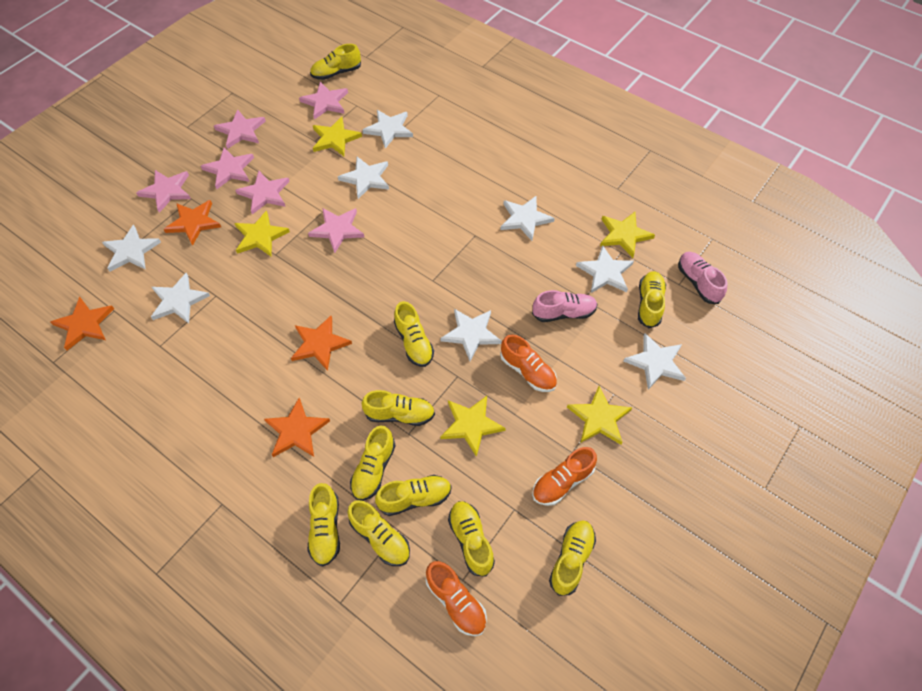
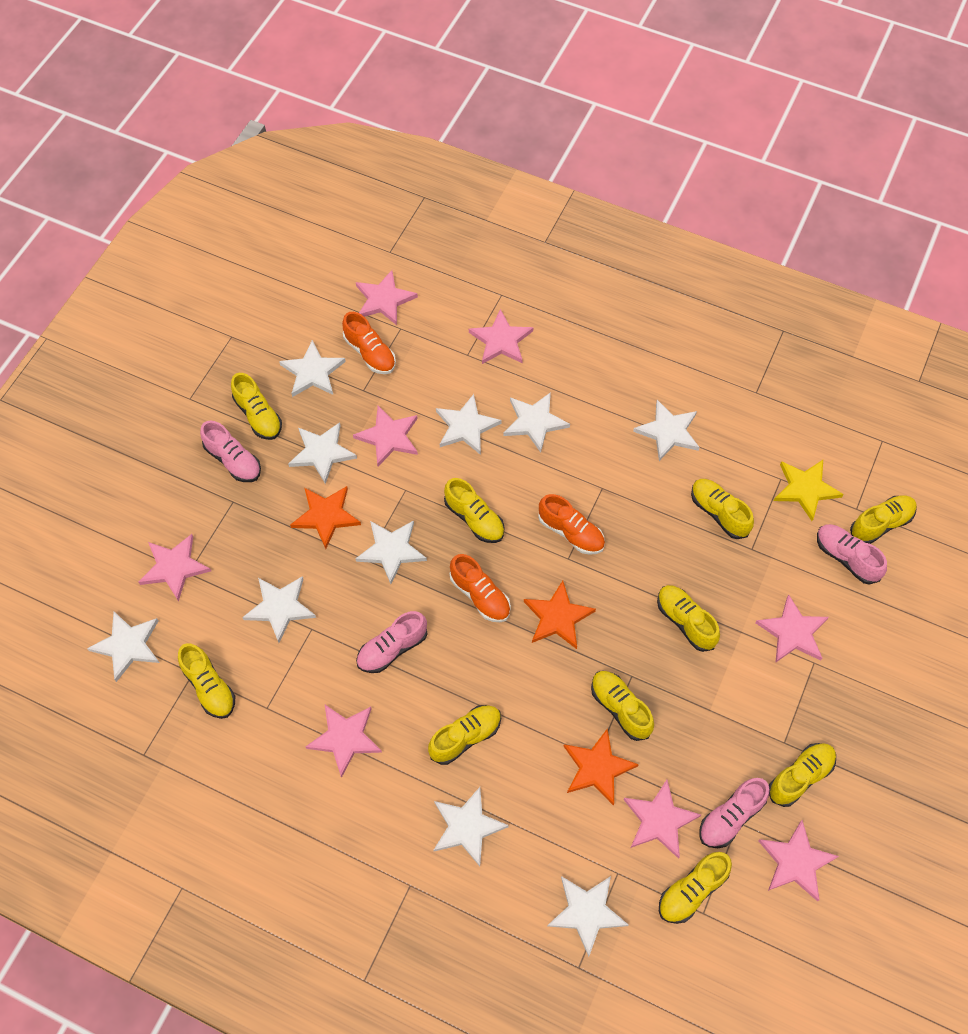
orange star: [50,297,114,351] [163,200,221,246] [264,398,330,457] [291,316,352,371] = 4 -> [290,486,361,549] [524,581,596,649] [564,728,639,806] = 3
pink shoe: [532,290,598,322] [678,252,727,304] = 2 -> [200,421,261,482] [356,611,427,673] [699,778,770,848] [817,524,887,585] = 4
pink star: [136,170,191,213] [201,147,254,189] [214,109,266,149] [235,171,290,215] [299,82,348,120] [308,208,364,253] = 6 -> [138,534,211,602] [305,705,382,778] [353,406,418,466] [356,270,418,325] [469,309,533,364] [623,780,701,859] [755,594,829,663] [759,820,839,902] = 8
white star: [102,225,161,272] [151,273,210,324] [338,157,389,199] [362,110,413,149] [440,309,502,361] [500,196,555,241] [576,245,634,293] [623,333,686,390] = 8 -> [87,612,160,682] [242,576,316,643] [279,340,346,397] [288,422,357,484] [355,520,427,584] [433,787,509,866] [436,394,502,455] [503,392,570,453] [547,876,628,957] [633,400,700,461] = 10
yellow star: [234,210,290,257] [313,117,362,156] [440,396,506,457] [567,386,632,445] [600,212,655,258] = 5 -> [773,460,844,521] = 1

